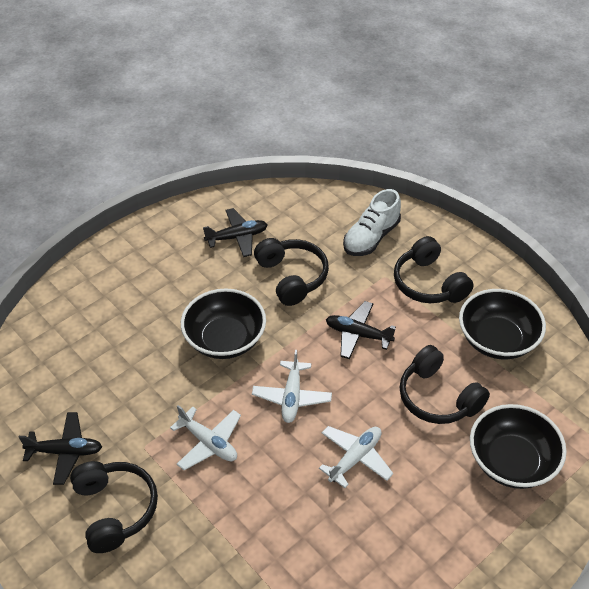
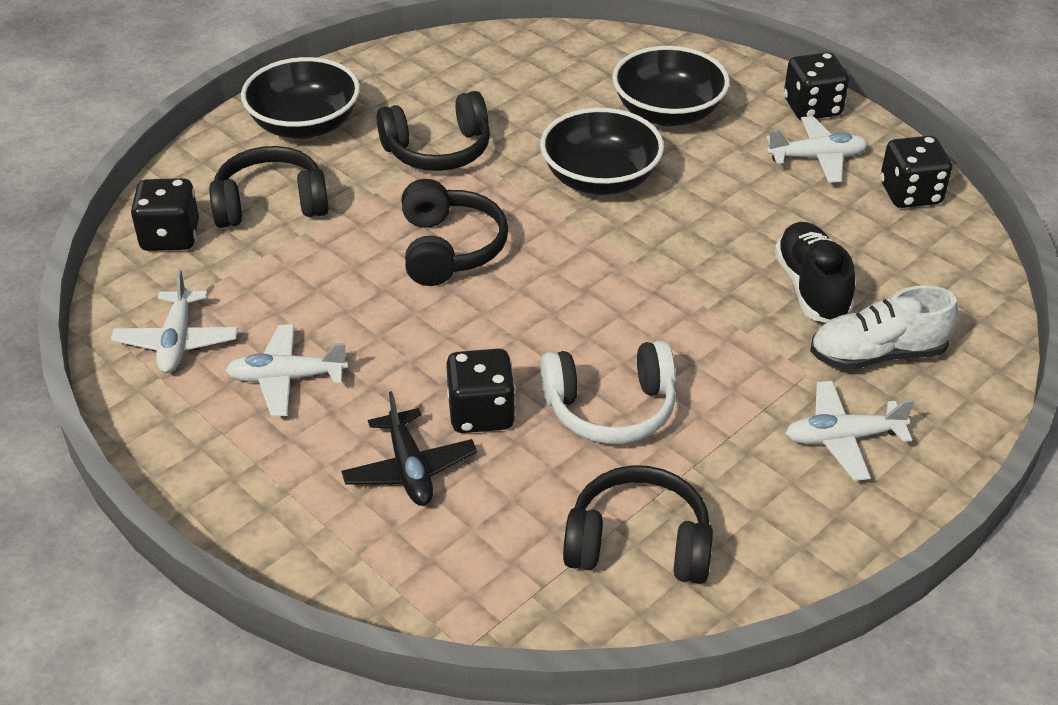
black dice: none = 0 -> [131,178,199,251] [446,349,516,433] [784,52,849,120] [880,136,952,208] = 4
black plane: [18,412,102,485] [203,208,268,257] [326,301,396,359] = 3 -> [341,391,477,506] = 1
black shoe: none = 0 -> [775,222,855,323] = 1
white headphones: none = 0 -> [541,340,676,444] = 1
white plane: [170,405,241,470] [252,350,332,423] [319,426,393,488] = 3 -> [111,269,238,373] [226,324,348,417] [767,116,868,183] [786,381,915,481] = 4

